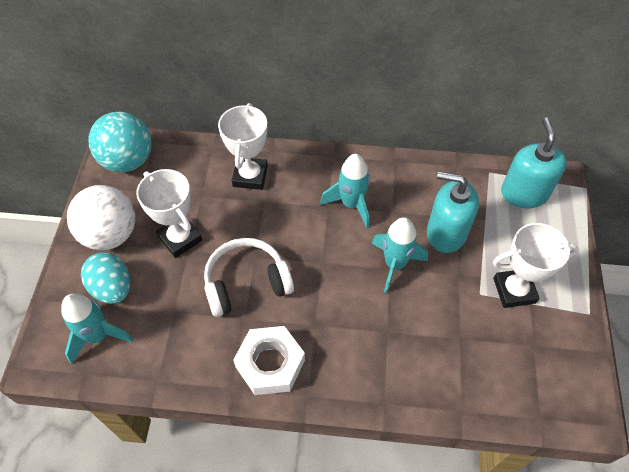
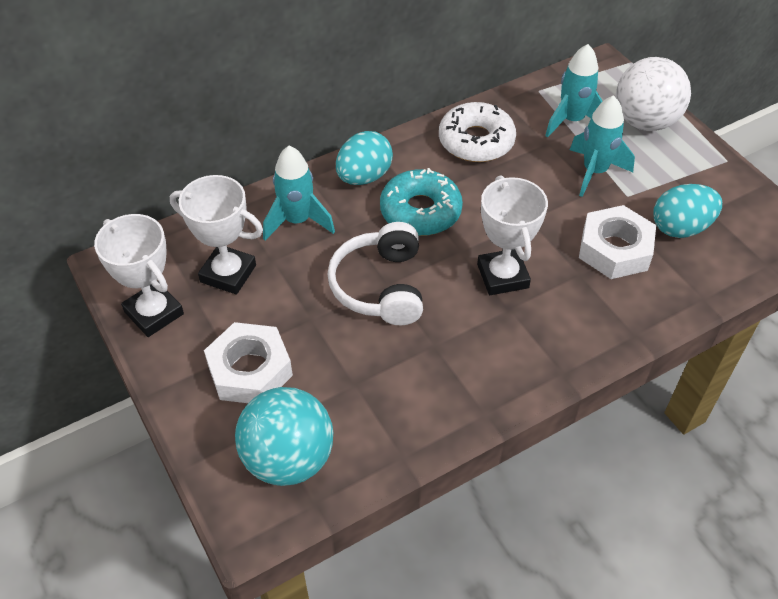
turquoise donut: none = 0 -> [380,168,463,236] = 1
turquoise egg: [81,252,131,304] = 1 -> [336,131,393,185] [653,184,722,238] = 2
turquoise soap dispenser: [427,172,479,253] [501,117,567,208] = 2 -> none = 0
white donut: none = 0 -> [439,102,516,162] = 1
white nut: [233,326,305,395] = 1 -> [204,322,293,403] [579,205,656,279] = 2

